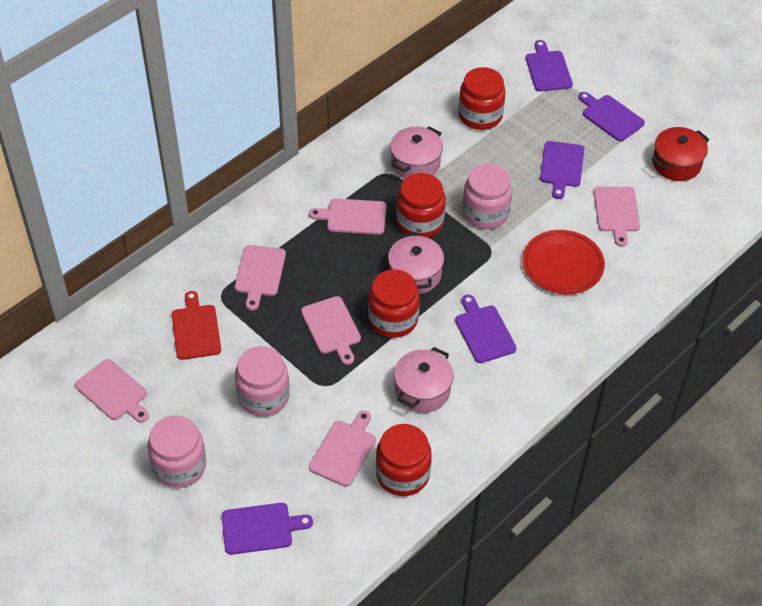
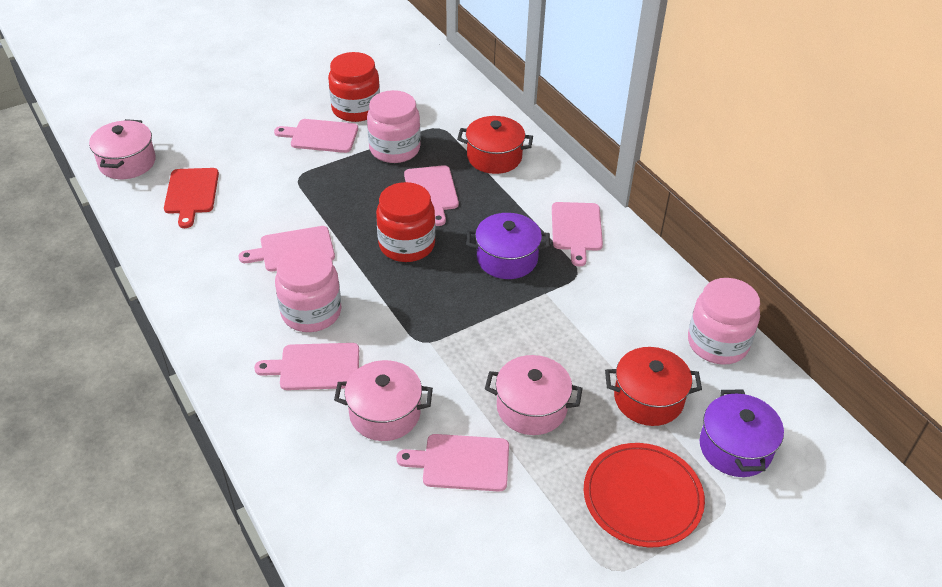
purple cutting board: [222,503,313,555] [455,294,517,363] [526,40,573,92] [540,141,584,199] [578,92,645,141] = 5 -> none = 0
purple pot: none = 0 -> [467,213,550,279] [700,390,784,477] = 2
red jar: [368,269,420,338] [376,424,432,496] [396,173,446,238] [458,67,506,130] = 4 -> [328,52,380,122] [376,182,436,262] = 2
red pot: [651,127,709,181] = 1 -> [457,116,533,174] [605,347,702,426] = 2

